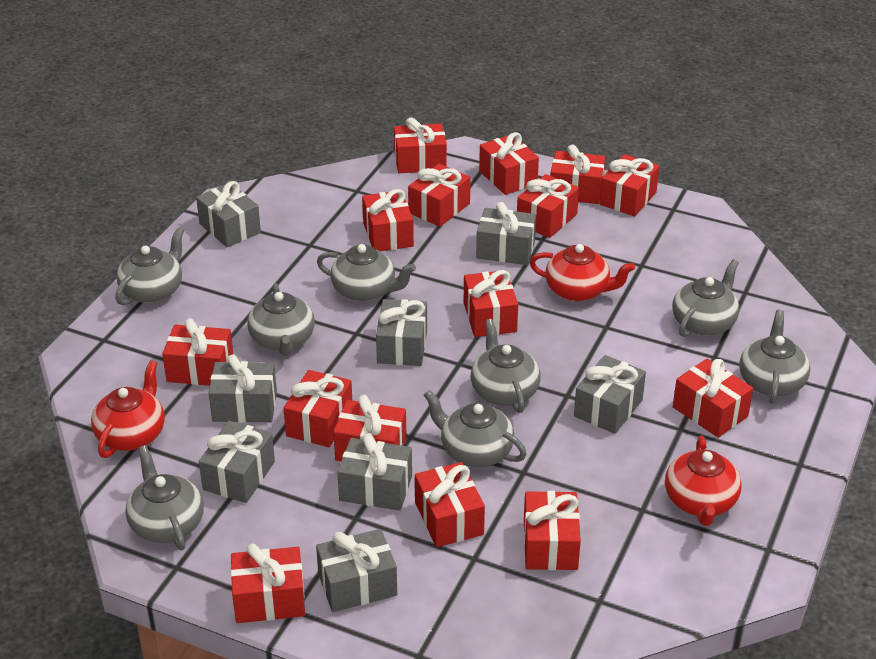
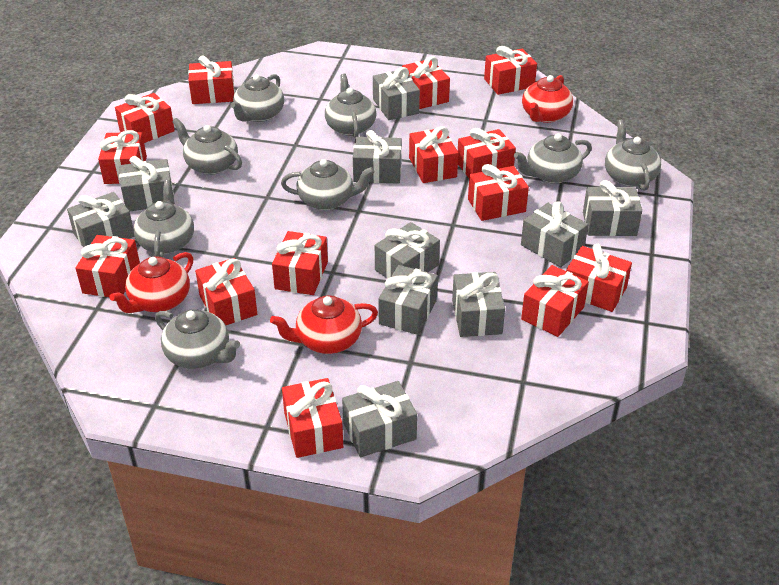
grey gift: [196,181,261,247] [199,421,275,503] [209,354,277,423] [316,529,397,612] [337,433,412,511] [376,299,427,366] [476,202,536,265] [574,355,646,434] = 8 -> [67,192,135,248] [119,156,175,211] [342,381,417,458] [353,130,402,184] [373,67,420,120] [375,222,440,279] [378,265,438,335] [452,272,505,337] [521,201,588,267] [583,180,642,236] = 10
red gift: [162,318,233,386] [231,543,305,623] [284,370,352,447] [334,395,407,461] [362,189,414,251] [394,117,447,173] [408,164,470,227] [415,462,485,547] [464,270,518,337] [479,132,539,195] [517,174,579,238] [524,491,581,570] [550,144,605,204] [600,154,659,216] [673,359,753,438] = 15 -> [75,235,140,297] [98,130,147,184] [115,93,175,143] [188,56,235,104] [195,258,257,325] [272,231,328,295] [282,378,343,458] [402,56,450,109] [409,126,458,183] [458,128,516,178] [468,164,529,221] [484,46,537,95] [521,265,589,337] [566,244,632,312] = 14

